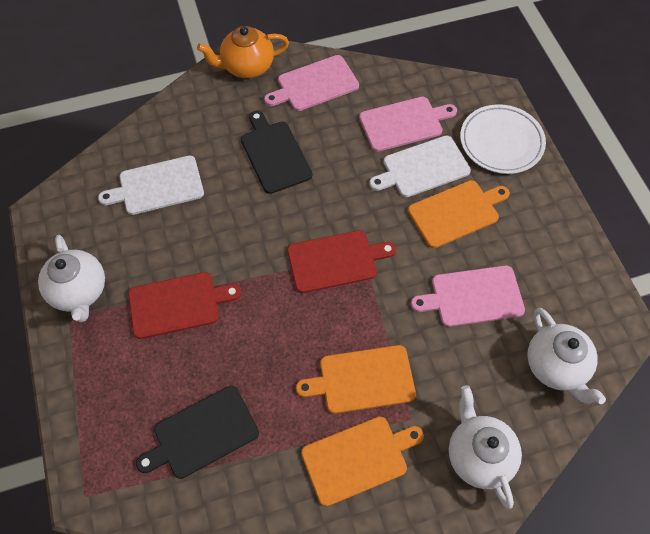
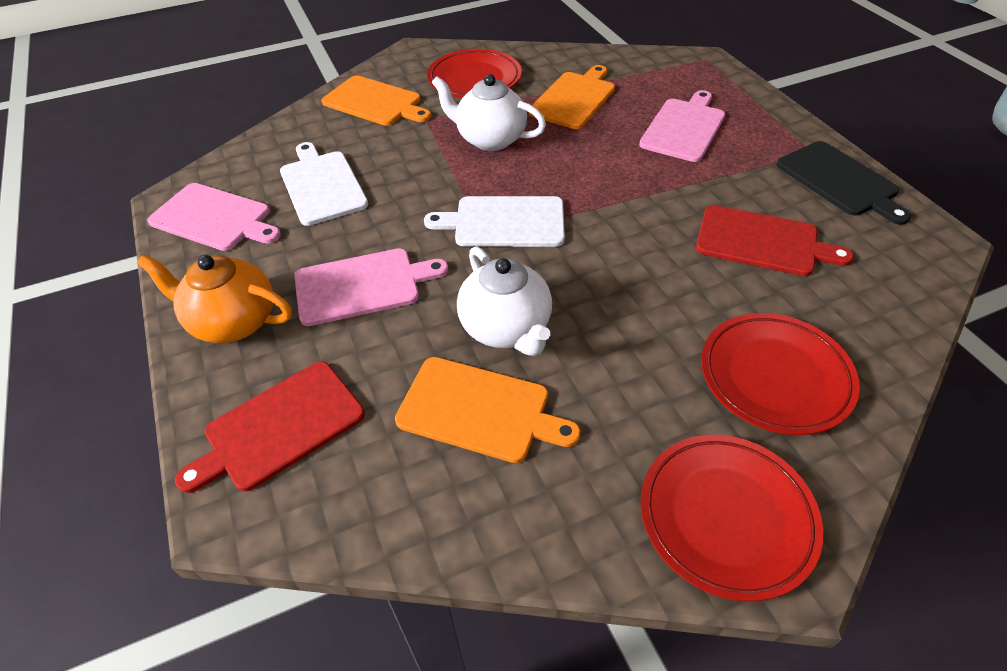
black cutting board: [136,386,259,479] [241,110,313,194] = 2 -> [777,141,911,225] = 1
red plate: none = 0 -> [427,49,522,98] [641,435,823,601] [701,313,860,435] = 3
white plate: [460,104,546,174] = 1 -> none = 0
white teapot: [38,235,105,322] [449,385,522,509] [527,308,606,404] = 3 -> [431,74,546,151] [457,246,552,356] = 2

